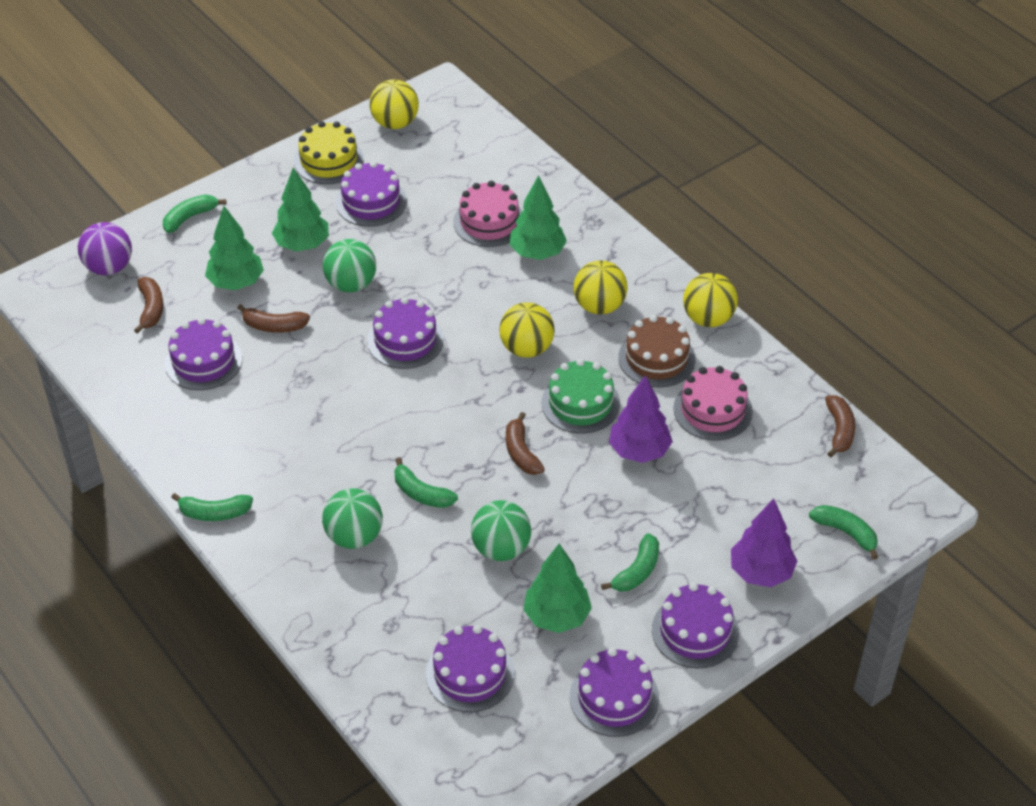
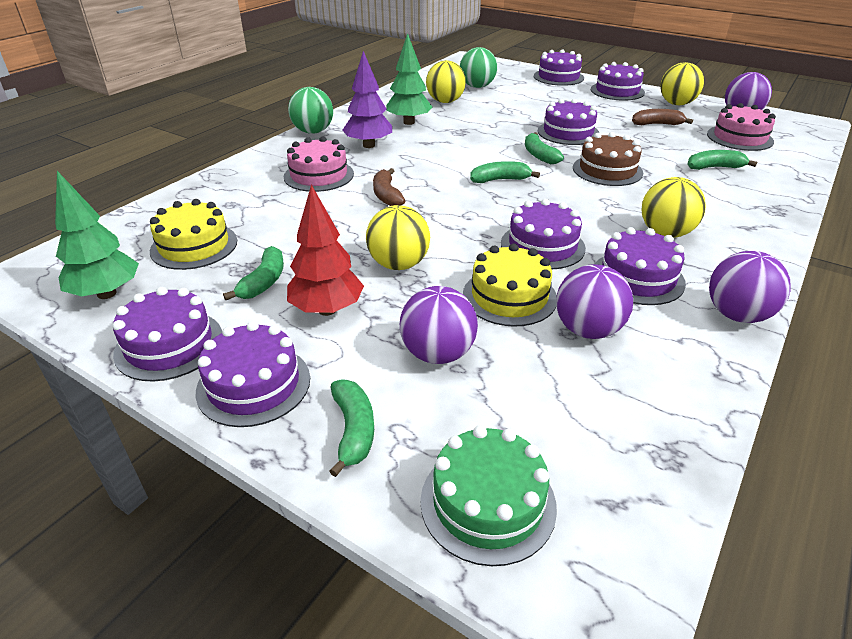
brown banana: [134,277,164,334] [237,304,310,333] [506,412,545,475] [825,395,856,457] = 4 -> [373,168,405,206] [632,109,693,125] = 2
green ball: [322,488,383,549] [323,239,376,292] [471,500,531,561] = 3 -> [288,87,333,134] [460,47,497,88] = 2
green tree: [205,206,264,290] [272,168,329,252] [510,175,567,260] [523,544,592,633] = 4 -> [55,171,139,299] [386,33,432,125] = 2
purple ball: [78,222,132,275] = 1 -> [400,286,478,364] [556,264,633,339] [709,251,791,323] [725,72,772,110] = 4
purple cake: [165,317,242,390] [336,161,407,227] [367,297,444,369] [426,625,514,712] [570,648,659,737] [652,583,739,668] = 6 -> [113,287,222,382] [196,321,310,427] [501,199,586,269] [534,49,584,86] [538,99,599,145] [591,62,645,101] [595,227,686,305] = 7
purple tree: [609,375,673,463] [731,498,797,587] = 2 -> [343,51,392,148] = 1
red tree: none = 0 -> [287,184,364,316] = 1
yellow cake: [294,121,364,184] = 1 -> [150,199,237,270] [463,244,557,327] = 2

